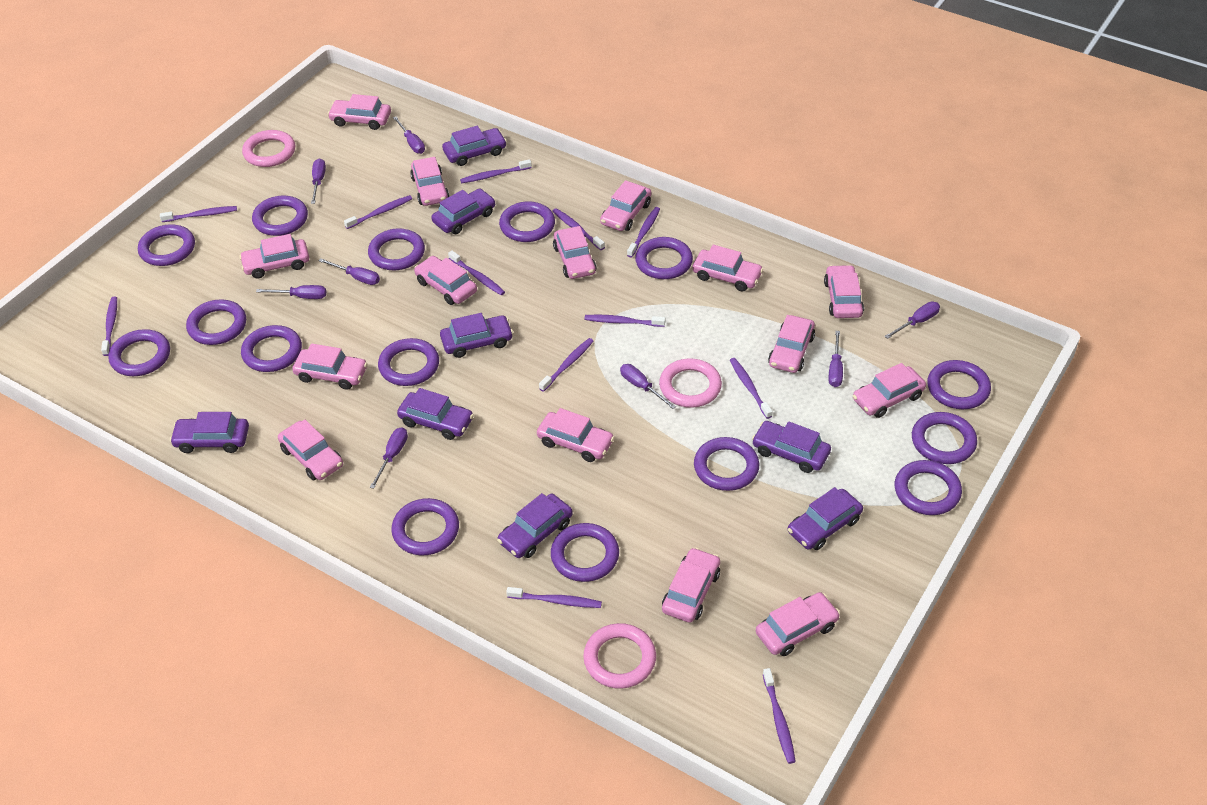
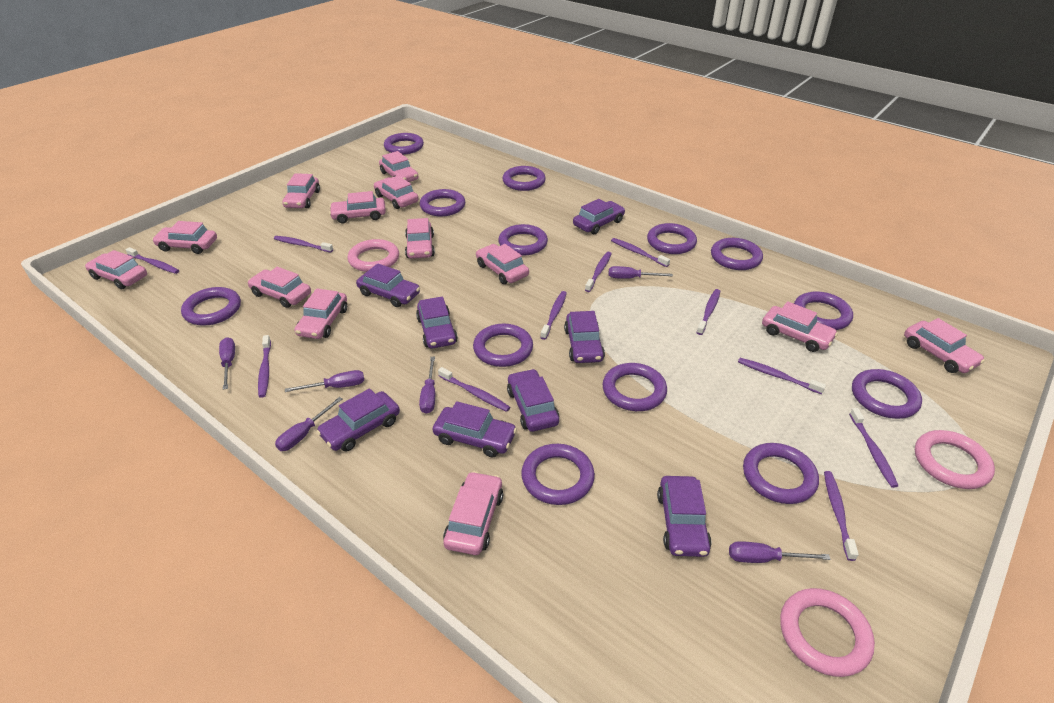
pink car: [239,234,309,279] [278,420,343,480] [292,343,368,390] [328,94,391,130] [410,157,449,206] [414,256,477,305] [537,408,614,462] [553,226,597,279] [600,180,651,231] [662,548,720,623] [692,245,763,292] [756,592,840,656] [768,315,815,373] [824,265,864,318] [853,363,926,418] = 15 -> [85,250,147,289] [152,221,217,254] [248,267,311,308] [282,173,320,208] [294,288,347,339] [329,191,386,224] [374,176,419,209] [379,151,419,182] [405,218,435,259] [443,471,503,555] [476,244,529,284] [762,301,838,352] [904,318,985,373] = 13
purple ring: [108,329,170,376] [138,224,195,266] [186,300,246,345] [241,325,302,372] [252,196,308,236] [368,228,425,270] [378,338,439,386] [391,498,459,555] [499,201,555,242] [551,523,619,582] [635,237,693,279] [694,437,759,491] [895,460,962,515] [912,412,977,464] [927,360,991,409] = 15 -> [181,287,241,326] [384,133,424,155] [420,189,465,217] [473,324,533,367] [498,224,548,256] [503,166,546,191] [521,444,595,505] [602,363,667,411] [647,223,697,254] [711,238,763,270] [743,443,819,504] [794,291,853,330] [852,369,922,419] = 13
purple screwdriver: [256,285,326,299] [311,159,326,204] [319,258,380,285] [370,427,408,489] [393,117,425,154] [620,364,676,409] [829,331,843,387] [884,302,940,339] = 8 -> [219,337,235,390] [275,397,342,451] [285,370,364,392] [419,357,435,414] [608,266,673,279] [729,541,831,563] = 6
purple toothbrush: [101,297,117,356] [160,206,237,222] [344,195,412,229] [448,250,505,295] [460,159,532,183] [506,587,602,608] [539,338,593,392] [552,208,605,250] [584,315,665,327] [627,207,660,257] [730,358,772,419] [763,668,796,764] = 12 -> [126,247,179,274] [258,335,271,398] [274,236,333,252] [438,367,510,412] [540,291,567,340] [585,252,612,292] [611,238,670,267] [697,289,720,335] [738,358,826,394] [824,471,859,561] [849,408,898,488] = 11

